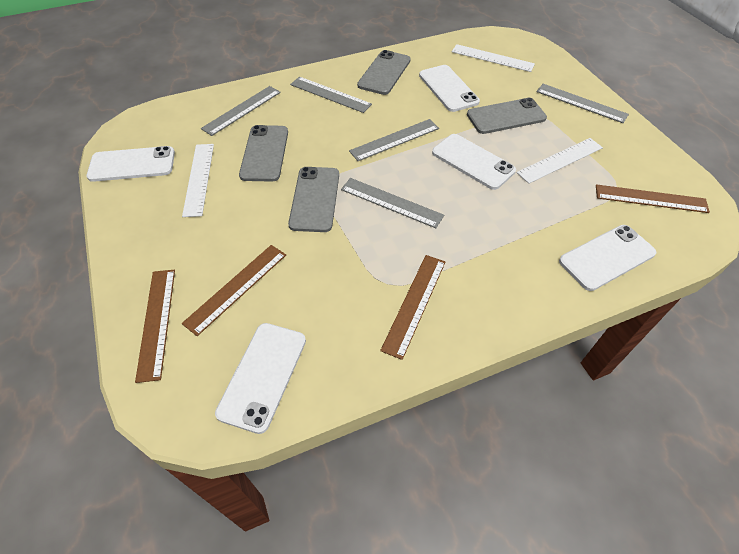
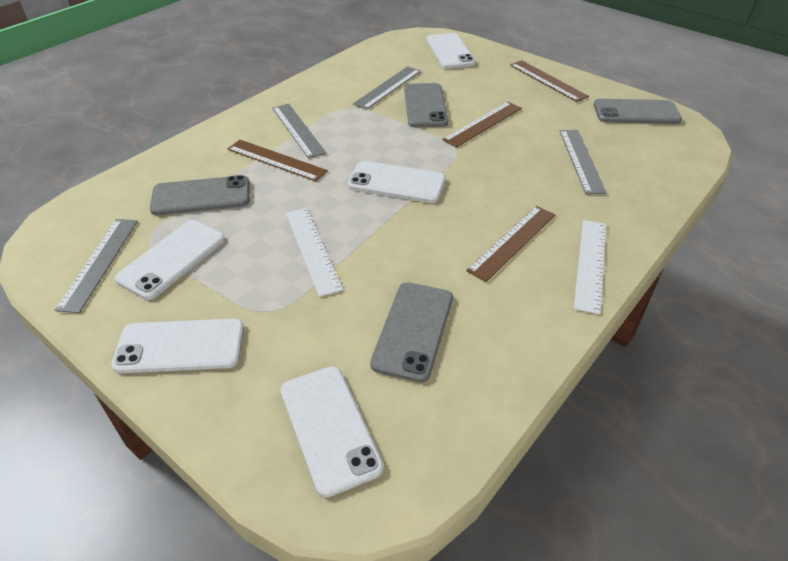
grey ruler: [201,86,281,136] [290,77,372,113] [341,178,444,228] [349,119,439,161] [536,84,629,123] = 5 -> [55,219,138,313] [272,104,326,159] [353,66,421,110] [560,130,607,195] = 4
white ruler: [182,144,214,217] [452,44,535,72] [517,138,603,184] = 3 -> [286,208,343,297] [574,220,606,314] = 2

